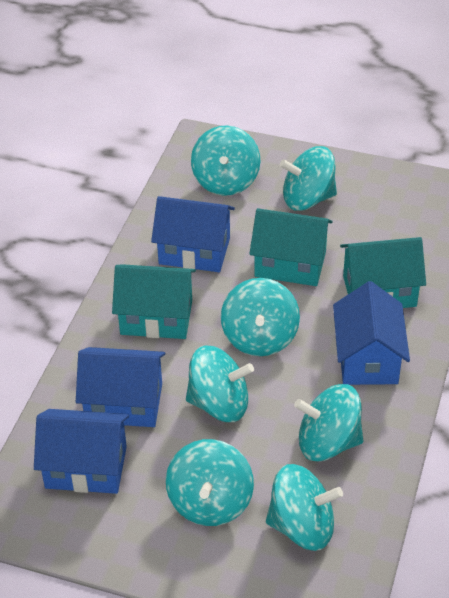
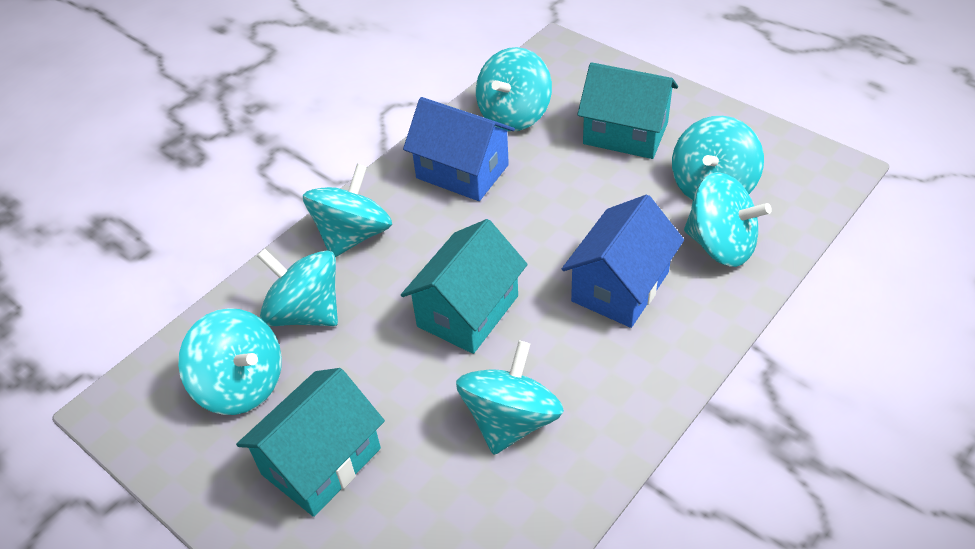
blue house: [34,409,129,494] [76,347,165,427] [151,196,235,272] [333,281,410,385] = 4 -> [403,97,515,201] [562,195,684,328] = 2

